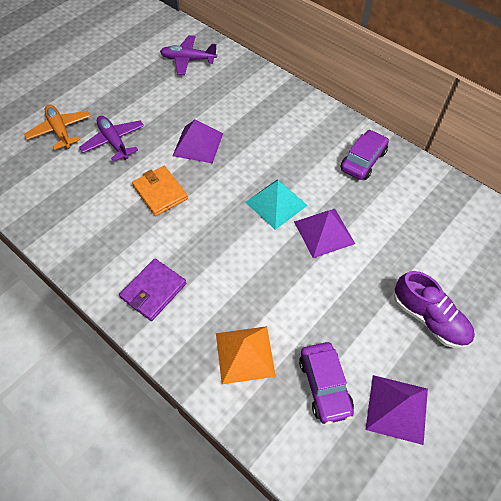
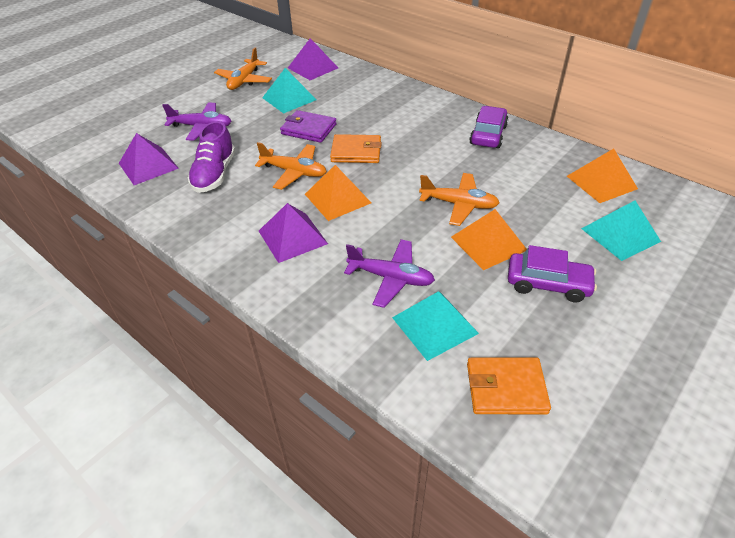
orange plane: [24,104,91,150] = 1 -> [214,47,272,90] [255,142,327,190] [419,173,500,226] = 3
orange pyramid: [216,326,276,384] = 1 -> [305,165,371,221] [451,209,527,270] [567,149,638,203] = 3
orange wallet: [132,166,188,216] = 1 -> [330,134,382,163] [467,357,551,414] = 2
turquoise pyramid: [245,179,308,230] = 1 -> [262,68,317,114] [392,291,479,361] [581,200,661,261] = 3

